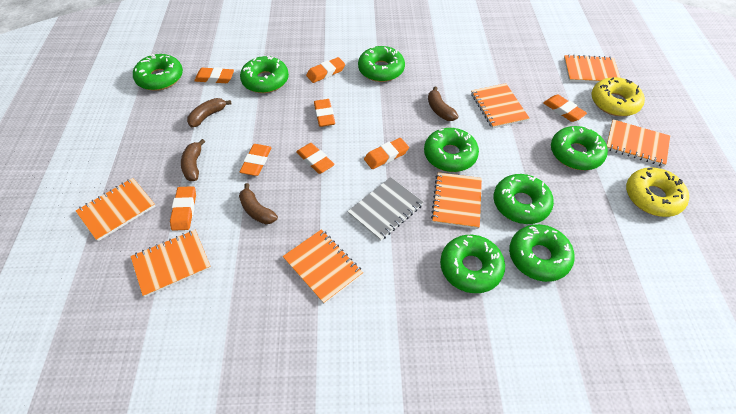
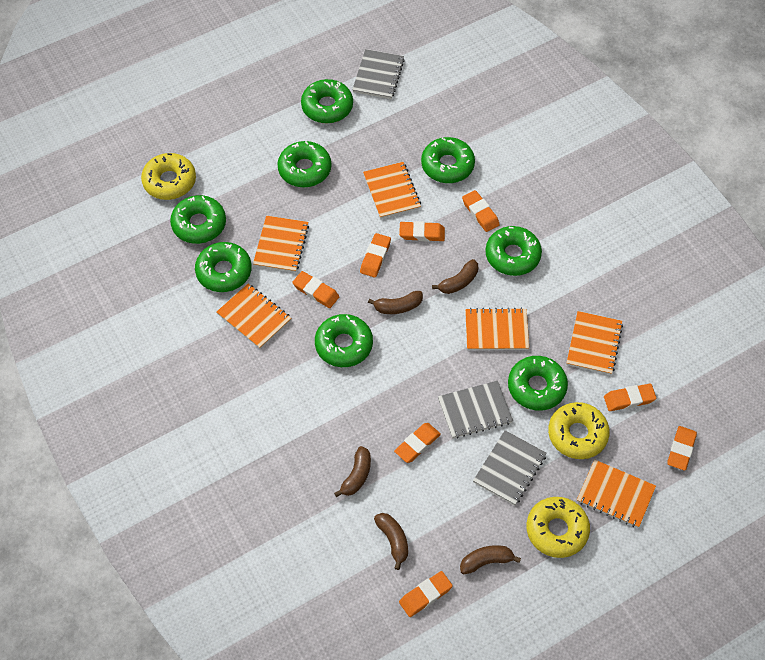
brown banana: [181,139,205,181] [187,98,231,127] [239,183,278,224] [428,86,458,121] = 4 -> [334,446,371,497] [368,291,423,314] [374,513,408,570] [432,259,478,294] [460,545,521,574] = 5
grey notebook: [347,177,424,241] = 1 -> [352,49,405,99] [438,381,513,439] [473,430,547,506] = 3
orange notebook: [76,178,156,241] [130,230,211,297] [283,229,363,304] [431,172,482,229] [471,83,530,129] [564,55,620,83] [607,119,670,166] = 7 -> [216,284,291,349] [253,216,309,273] [363,162,421,219] [465,308,529,350] [566,311,623,375] [577,459,656,528] = 6
yellow donut: [591,77,645,116] [626,167,689,217] = 2 -> [141,153,196,200] [527,497,590,558] [548,402,610,459] = 3

